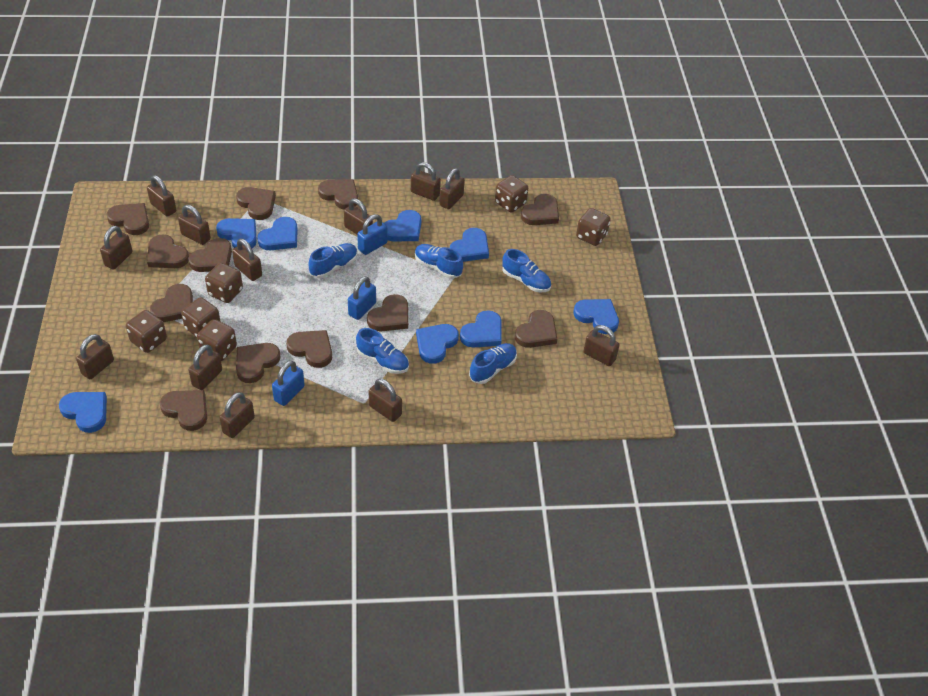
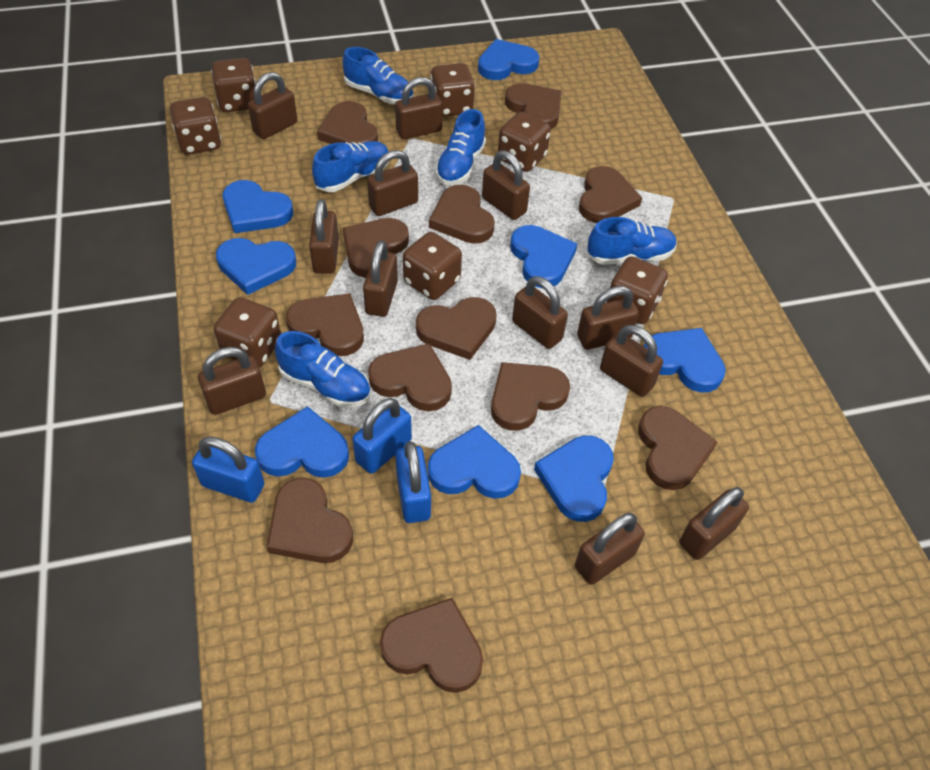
brown dice: [126,310,167,353] [181,297,221,337] [197,319,237,361] [205,263,243,303] [495,175,528,212] [576,208,611,246] = 6 -> [170,97,221,155] [211,58,256,112] [214,297,281,368] [403,232,462,300] [430,63,475,117] [498,112,551,172] [606,256,668,324] = 7

